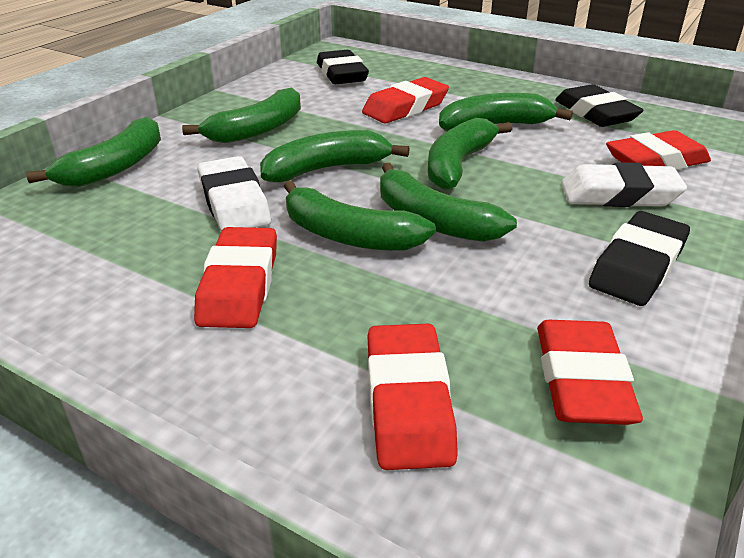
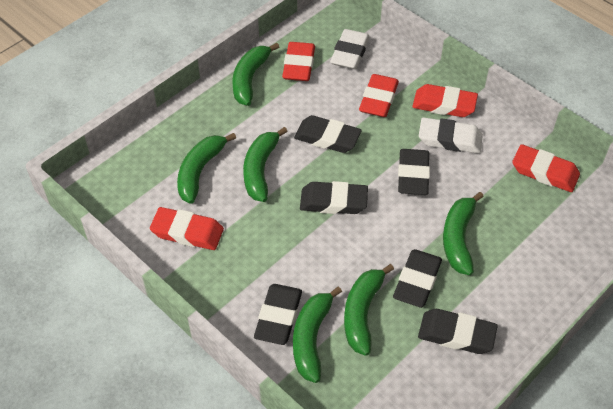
black eraser: [317,50,369,84] [555,84,644,127] [589,211,690,306] = 3 -> [254,284,302,345] [294,115,362,153] [300,181,368,214] [393,249,442,308] [398,149,430,195] [418,309,498,354] = 6
green banana: [26,117,161,187] [182,88,301,143] [260,130,410,182] [283,180,436,251] [380,163,517,242] [428,118,513,190] [439,93,573,131] = 7 -> [177,133,236,204] [232,43,279,106] [243,127,288,202] [293,286,342,383] [344,264,394,356] [443,192,484,275] = 6

